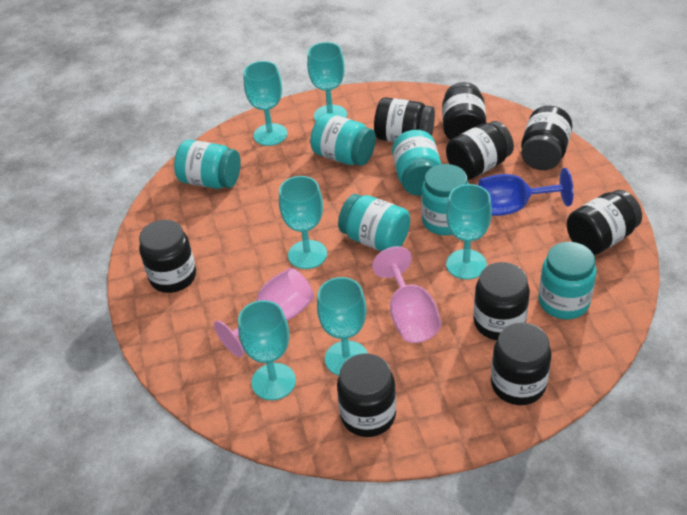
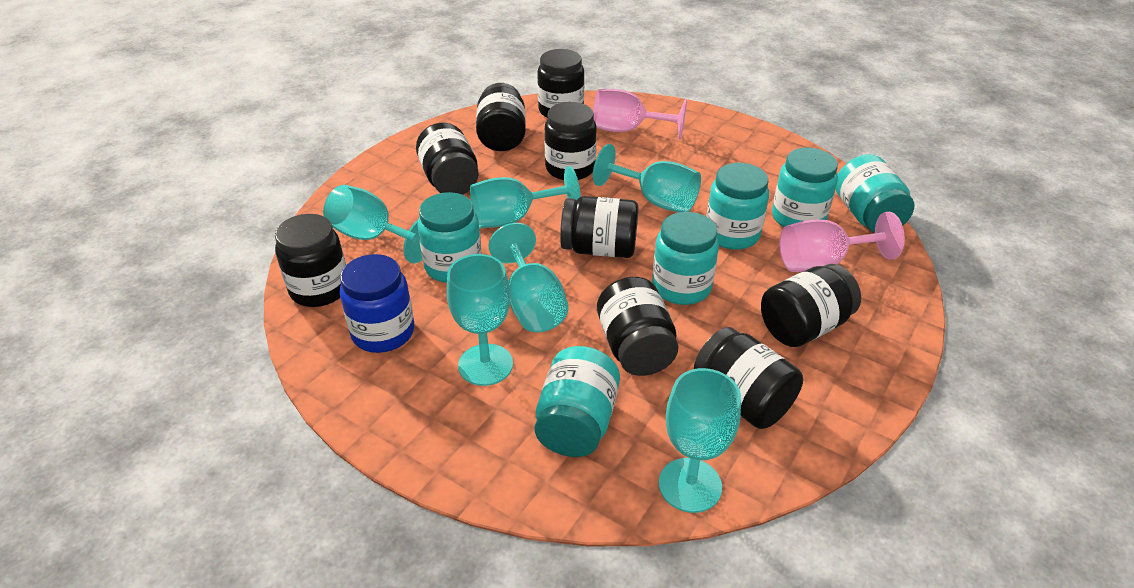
blue goblet: [478,168,574,216] = 1 -> none = 0
blue jar: none = 0 -> [340,254,414,353] = 1

